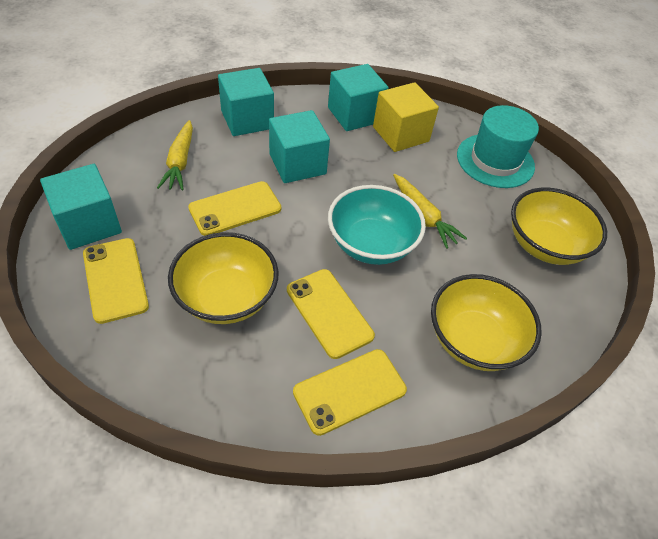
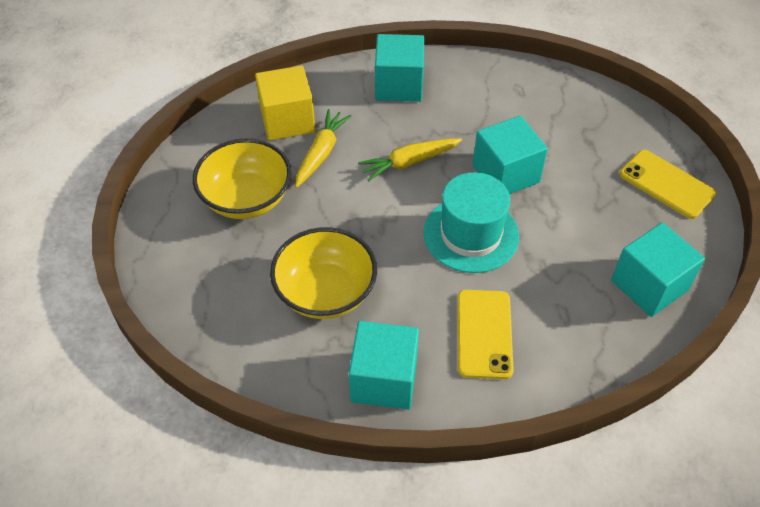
turquoise bowl: [328,185,426,265] = 1 -> none = 0
yellow bowl: [168,232,279,324] [431,274,542,371] [511,188,607,265] = 3 -> [193,138,292,219] [270,227,377,319] = 2
yellow phone: [83,238,149,324] [188,181,281,236] [287,269,375,359] [293,349,407,436] = 4 -> [458,290,514,379] [620,150,716,219] = 2

